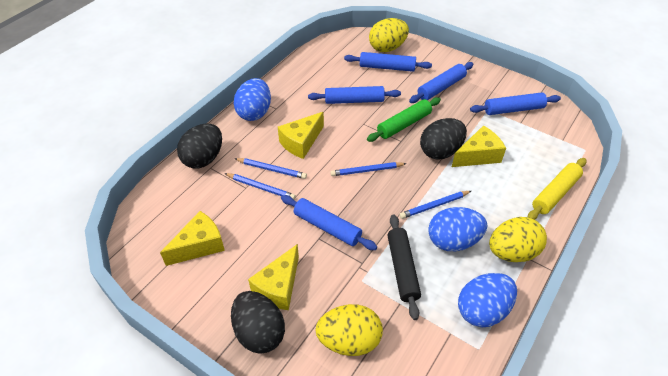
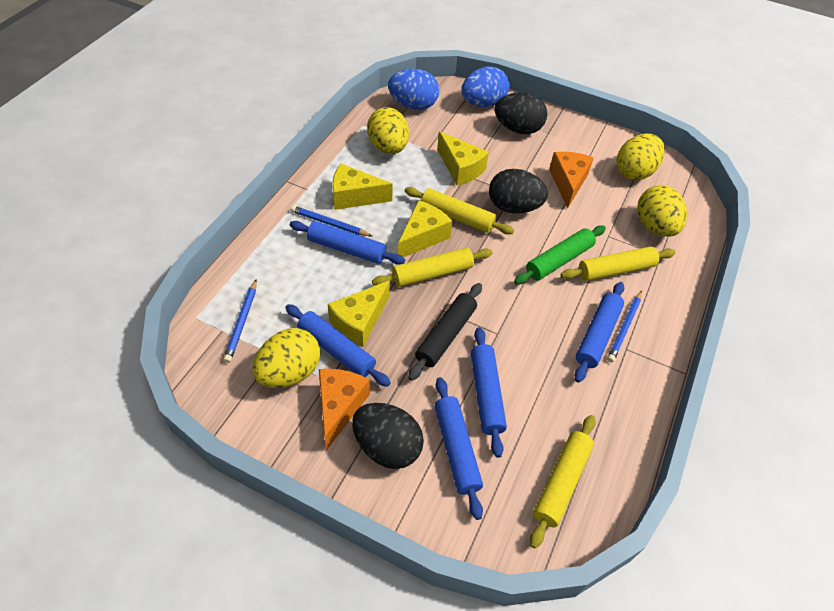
blue egg: [234,78,271,121] [428,207,487,251] [458,273,517,327] = 3 -> [388,69,439,110] [461,66,510,107] = 2
blue pencil: [224,173,296,200] [234,158,307,179] [330,162,407,176] [399,191,471,219] = 4 -> [223,279,257,363] [290,205,372,236] [607,290,642,363] = 3
orange cheese: none = 0 -> [319,369,370,451] [549,152,594,208] = 2
yellow egg: [315,304,383,356] [369,18,409,52] [489,217,547,262] = 3 -> [253,328,320,388] [367,107,409,154] [616,133,664,180] [637,185,687,237] = 4
yellow rolling pin: [528,158,586,220] = 1 -> [372,247,492,287] [405,187,514,235] [530,415,596,549] [561,246,676,281] = 4

